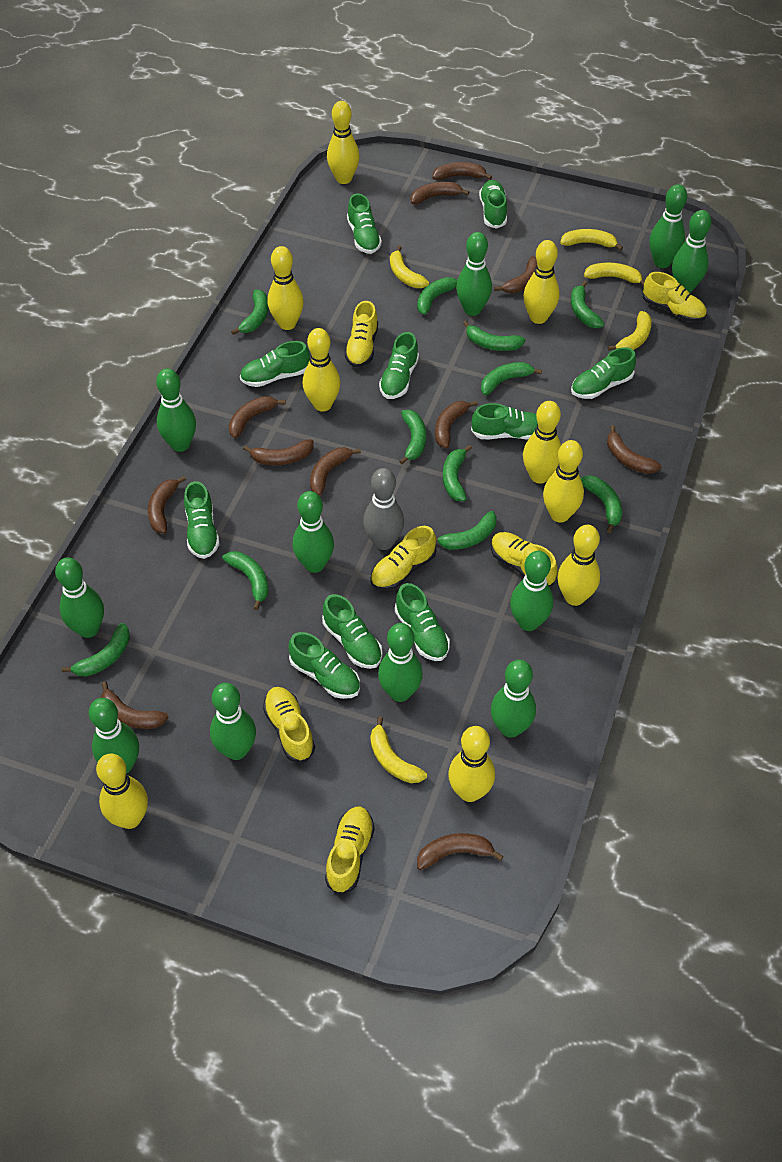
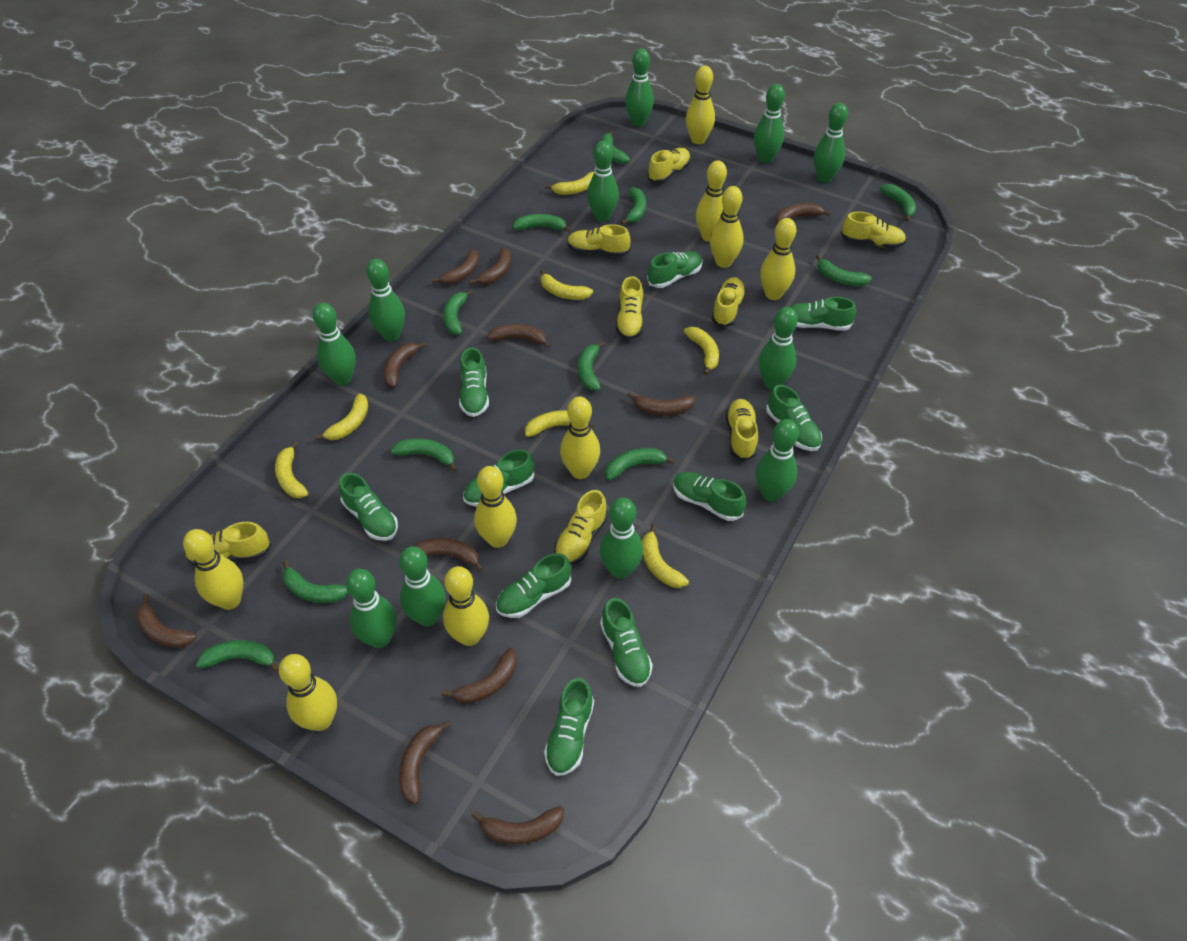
grey bowling pin: [363,468,404,550] = 1 -> none = 0
yellow banana: [370,717,427,783] [390,246,429,288] [560,229,623,251] [584,263,645,286] [608,311,652,351] = 5 -> [275,441,308,498] [315,393,368,440] [525,410,595,437] [540,269,593,300] [545,172,594,195] [642,525,689,588] [684,327,719,375] = 7
yellow shoe: [263,687,315,762] [325,807,375,895] [345,301,378,368] [370,526,436,590] [491,532,558,587] [643,272,707,322] = 6 -> [185,522,271,566] [554,490,608,565] [567,224,630,257] [616,276,644,340] [647,148,691,183] [712,277,746,327] [726,399,758,461] [841,212,906,248] = 8

